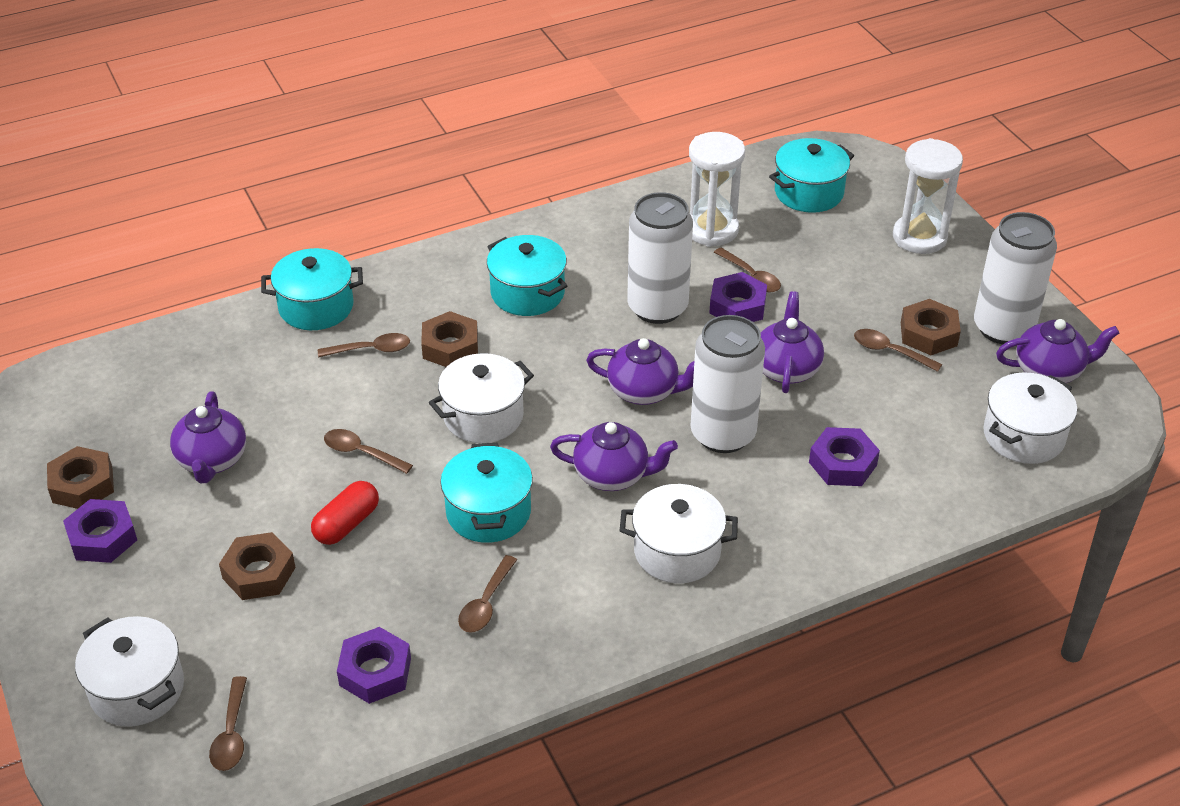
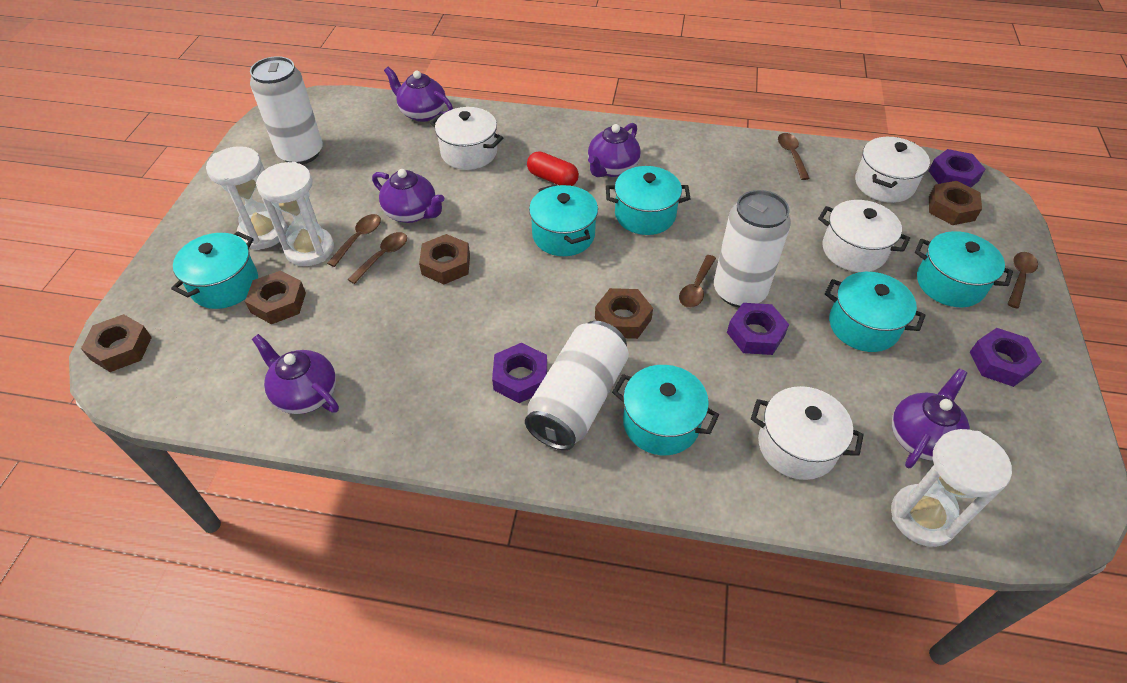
brown nut: [47,446,114,509] [219,532,296,600] [421,311,478,367] [901,299,961,355] = 4 -> [81,314,152,372] [245,270,306,324] [419,234,470,284] [595,288,653,339] [929,181,982,225] = 5
brown spoon: [209,676,247,771] [318,333,410,357] [324,429,413,474] [458,555,517,632] [714,247,781,292] [854,329,942,372] = 6 -> [327,214,381,267] [347,232,407,284] [679,255,716,308] [778,133,810,180] [1008,252,1038,309] = 5
turquoise pot: [261,248,363,330] [440,443,533,543] [487,235,567,316] [769,138,854,213] = 4 -> [171,231,258,309] [529,184,598,256] [606,166,691,235] [612,365,719,455] [825,272,926,352] [915,231,1013,307] = 6
white hourglass: [689,132,745,247] [893,138,963,254] = 2 -> [206,146,287,250] [256,162,334,266] [891,429,1012,547] = 3

